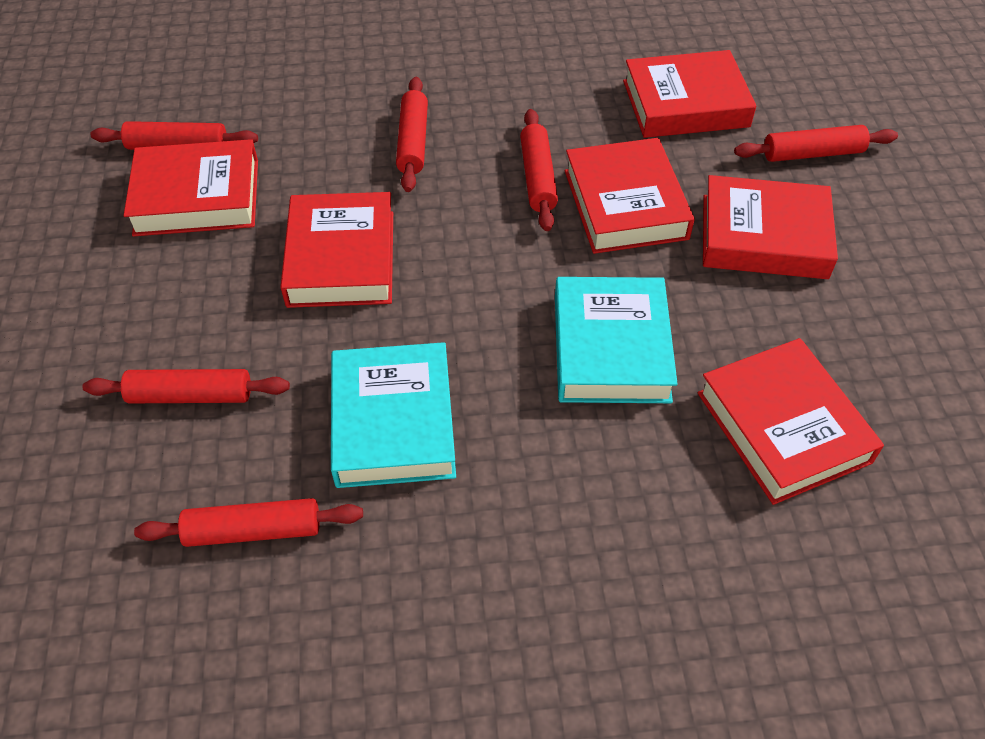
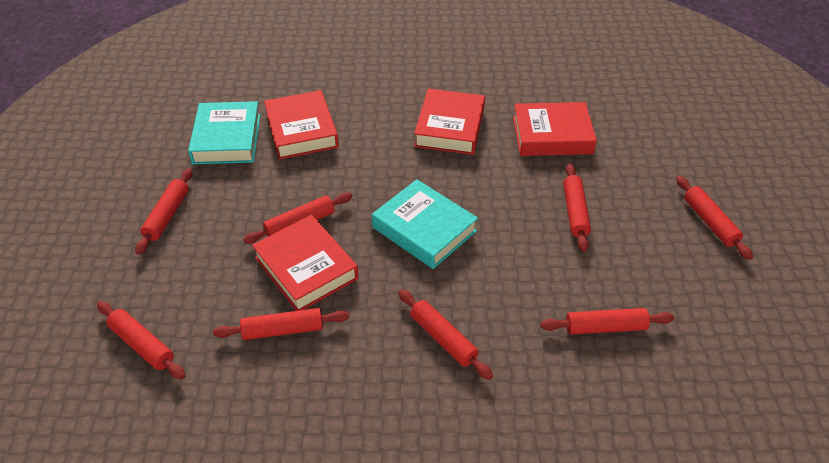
red book: [124,139,258,236] [280,192,393,308] [565,138,695,254] [623,50,756,138] [698,338,884,505] [703,175,838,279] = 6 -> [252,215,359,311] [264,90,339,159] [414,89,485,155] [513,102,597,156] = 4
red rolling pin: [83,369,290,403] [90,121,258,150] [134,498,363,547] [396,77,428,192] [520,109,558,231] [734,125,898,162] = 6 -> [97,301,186,380] [135,168,193,255] [213,308,349,340] [243,192,353,244] [398,289,493,380] [540,308,674,335] [563,164,591,252] [676,176,753,260] = 8

